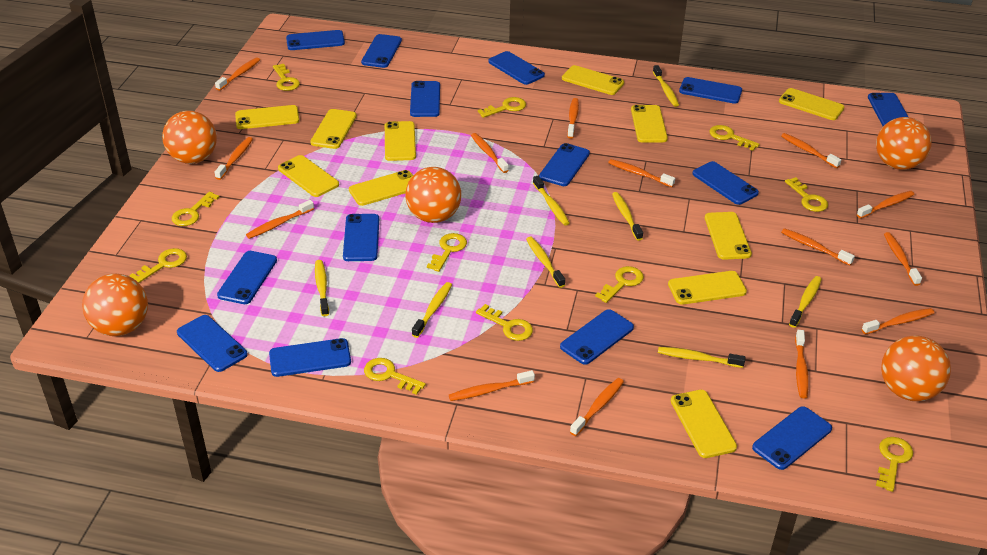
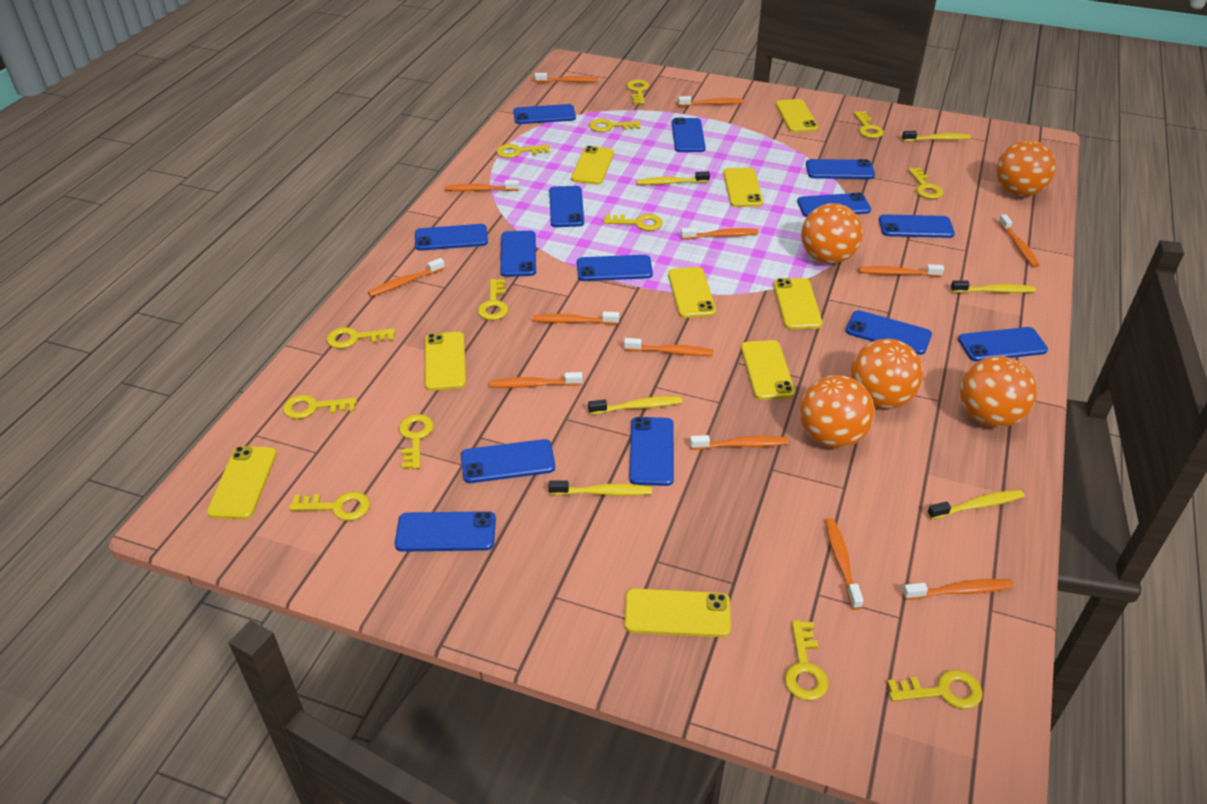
orange toothbrush: [215,58,260,91] [215,137,253,180] [246,200,314,239] [449,370,535,401] [471,133,509,173] [567,98,579,139] [570,378,624,436] [608,159,675,187] [781,133,841,168] [781,228,855,265] [795,330,809,398] [857,191,914,218] [862,308,934,334] [884,232,922,286] = 14 -> [368,258,445,297] [445,180,519,191] [490,372,583,388] [533,312,619,324] [535,73,598,82] [624,338,714,356] [678,96,743,106] [681,227,759,239] [690,435,788,450] [825,518,864,610] [859,264,944,277] [903,579,1014,600] [999,214,1040,268] = 13
yellow key: [129,248,187,283] [172,192,220,226] [273,64,300,91] [364,358,426,395] [427,233,467,272] [476,304,533,341] [478,97,526,118] [595,266,644,303] [709,125,760,151] [785,177,828,212] [876,437,913,492] = 11 -> [283,394,357,419] [289,492,370,521] [327,327,395,349] [399,414,433,469] [478,279,508,320] [496,144,550,158] [589,119,641,132] [604,214,663,231] [627,79,649,104] [785,620,829,701] [854,111,884,138] [887,670,983,709] [908,168,943,199] = 13
yellow phone: [235,105,299,129] [278,155,339,197] [310,109,357,149] [349,170,413,206] [385,121,416,161] [562,65,624,95] [631,105,668,143] [668,271,747,305] [671,390,737,458] [705,212,752,260] [779,88,844,120] = 11 -> [207,446,277,519] [425,332,466,391] [571,146,614,185] [624,588,731,637] [668,267,716,318] [723,168,763,207] [741,340,795,400] [773,278,823,329] [776,99,818,132] = 9
yellow toothbrush: [315,260,329,316] [412,282,452,338] [526,237,565,288] [533,176,570,226] [612,192,643,241] [653,65,679,107] [658,347,746,368] [789,276,822,328] = 8 -> [549,481,652,496] [588,396,682,414] [637,172,710,185] [902,131,971,141] [927,490,1024,519] [951,280,1036,293] = 6

